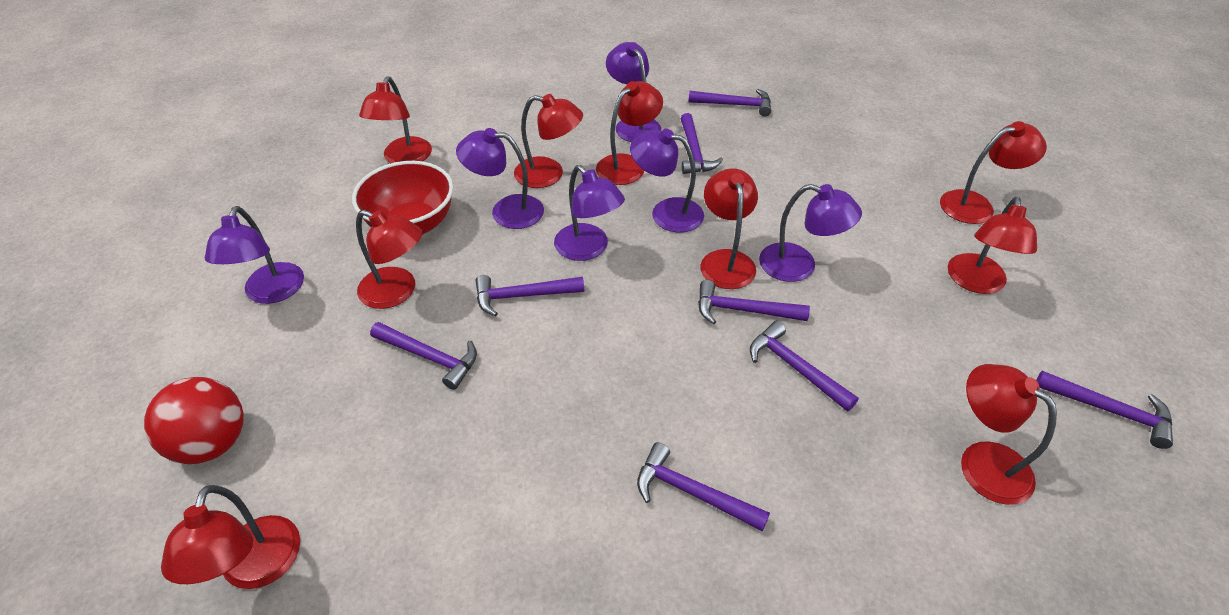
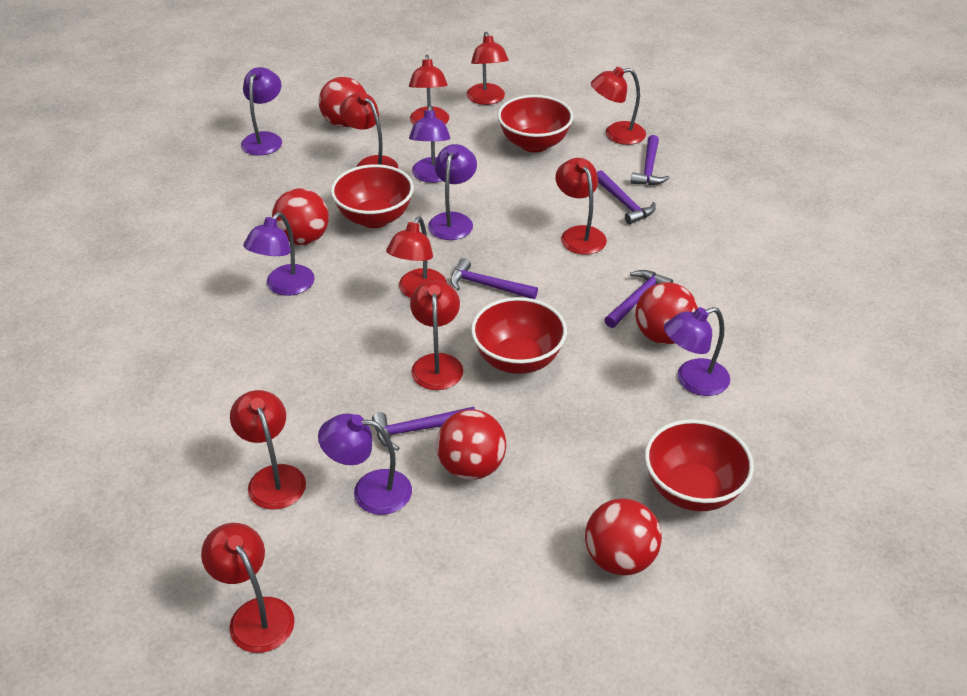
purple hammer: [370,322,477,390] [476,275,584,316] [637,442,770,532] [680,113,723,174] [688,89,771,117] [698,280,810,324] [750,321,859,412] [1036,371,1173,449] = 8 -> [372,406,475,451] [450,258,538,299] [597,170,656,224] [604,270,673,328] [631,135,669,185] = 5
red ball: [144,377,244,464] = 1 -> [272,188,329,245] [318,77,366,127] [436,409,506,480] [585,498,662,576] [635,282,698,344] = 5
red bowl: [352,161,453,235] = 1 -> [331,164,414,228] [471,297,567,374] [498,95,573,153] [645,419,754,511] = 4

